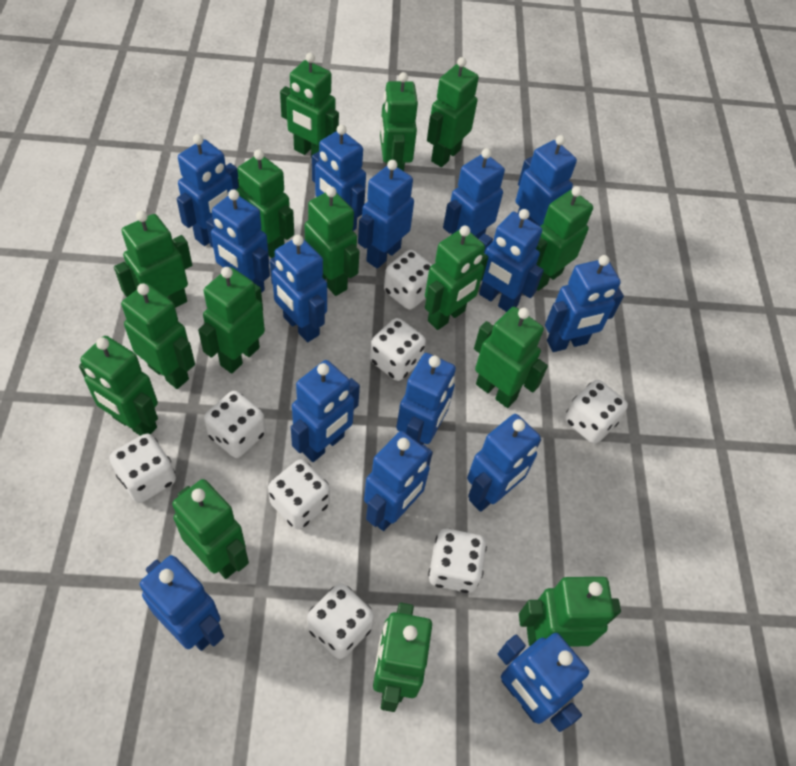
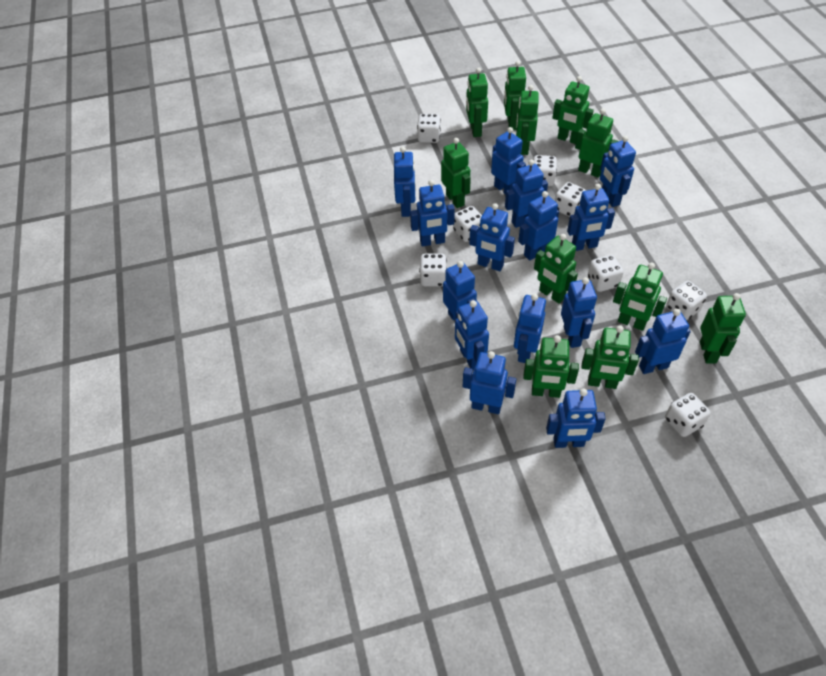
green robot: [79,336,158,436] [114,211,192,308] [121,283,195,389] [172,479,249,579] [198,267,265,374] [236,149,294,258] [280,53,339,158] [305,186,360,296] [373,603,432,712] [380,72,418,171] [425,226,488,330] [427,57,479,167] [474,307,548,408] [519,577,621,647] [536,186,593,291] = 15 -> [441,138,471,208] [466,67,488,137] [504,61,526,130] [516,85,539,155] [523,335,579,398] [534,234,578,303] [552,76,594,144] [575,108,618,178] [581,325,639,389] [613,263,667,331] [700,293,746,364] = 11

